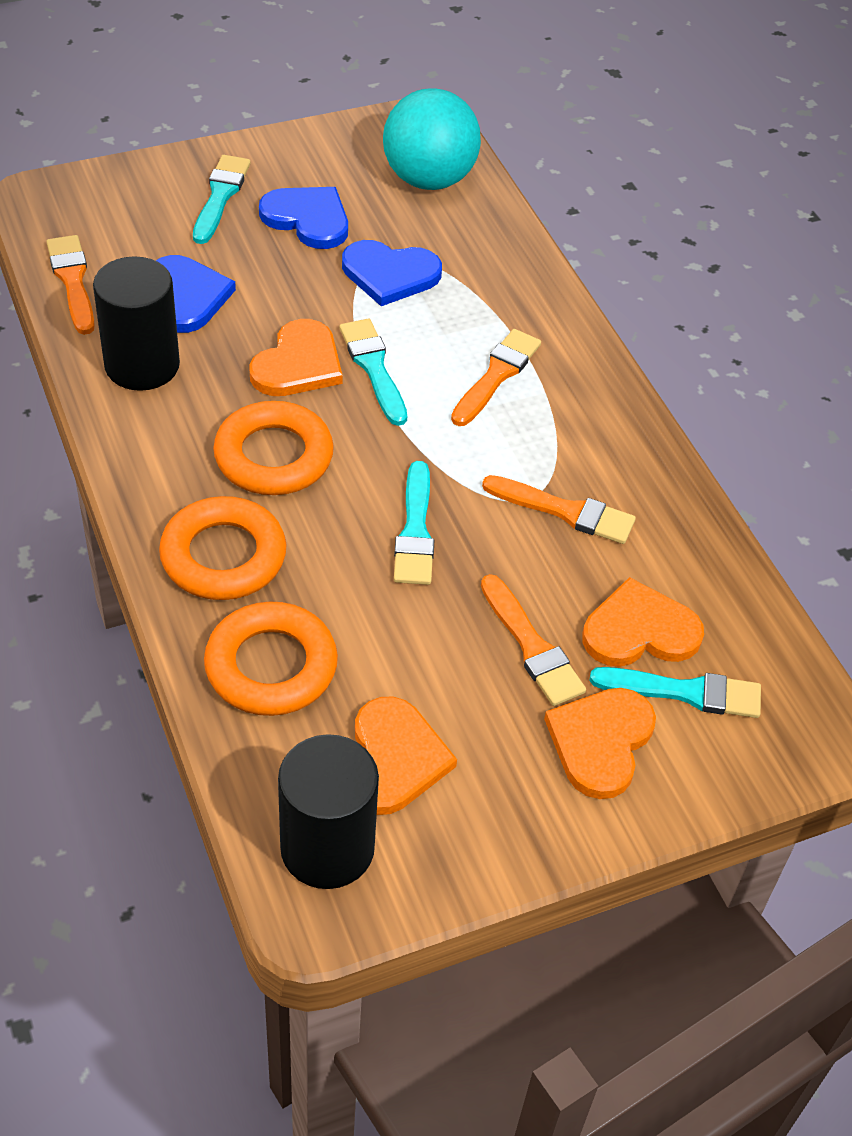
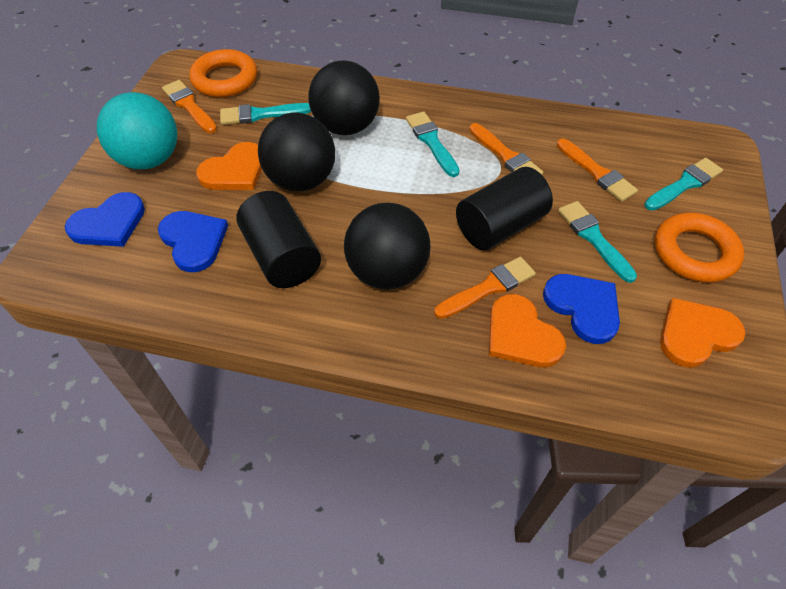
black ball: none = 0 -> [258,113,335,191] [308,60,380,135] [344,203,431,290] = 3
orange heart: [249,319,343,396] [355,697,457,815] [544,688,656,799] [582,577,704,667] = 4 -> [196,142,262,190] [489,294,566,367] [660,298,746,368] = 3
orange ring: [159,496,287,600] [204,601,338,716] [213,401,334,495] = 3 -> [189,49,257,97] [655,213,744,283] = 2

